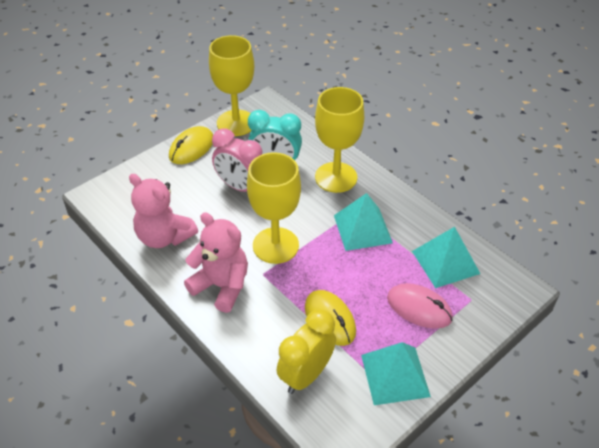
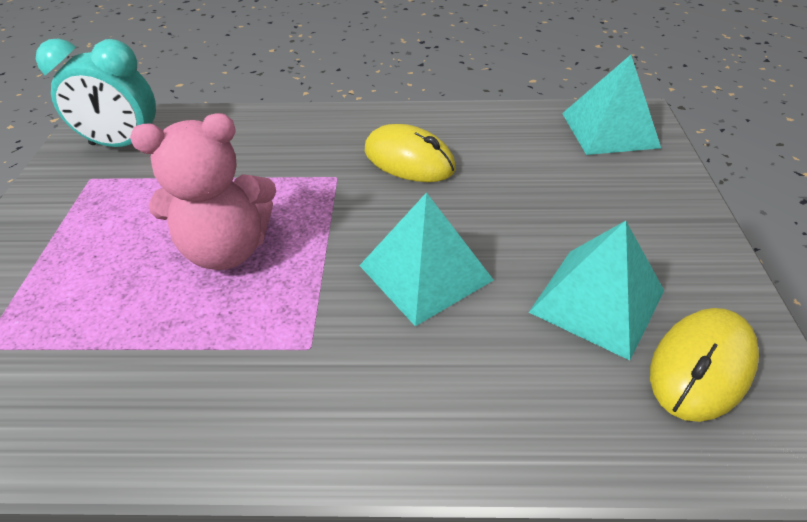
pink clock: [212,129,262,192] = 1 -> none = 0
pink mouse: [387,283,453,329] = 1 -> none = 0
pink teddy bear: [129,174,198,248] [184,213,248,313] = 2 -> [130,113,276,270] = 1
yellow clock: [277,309,336,394] = 1 -> none = 0
yellow goblet: [209,35,254,136] [247,152,301,264] [315,87,364,193] = 3 -> none = 0

